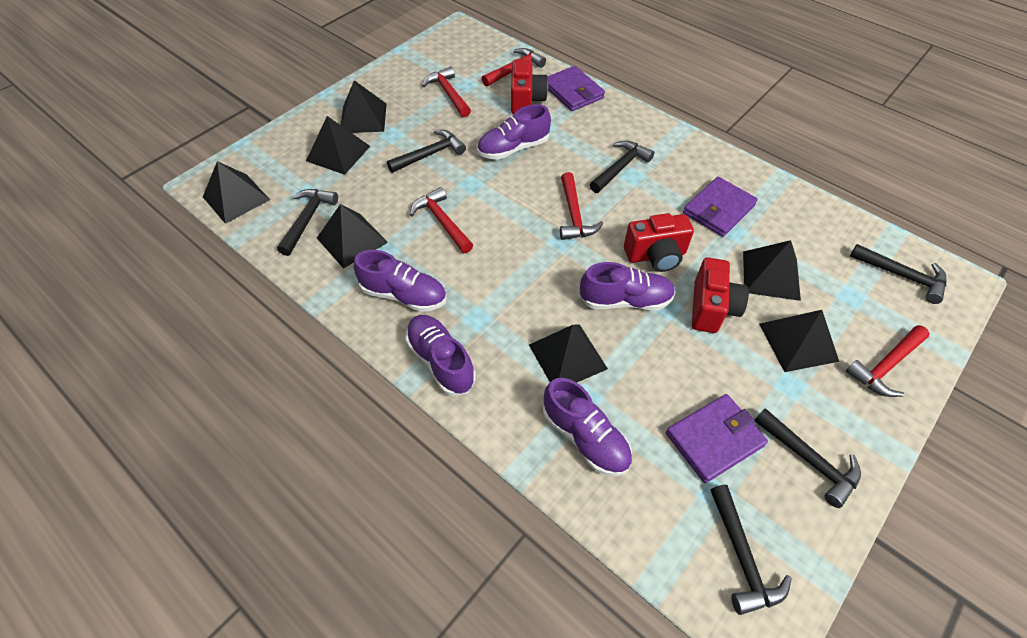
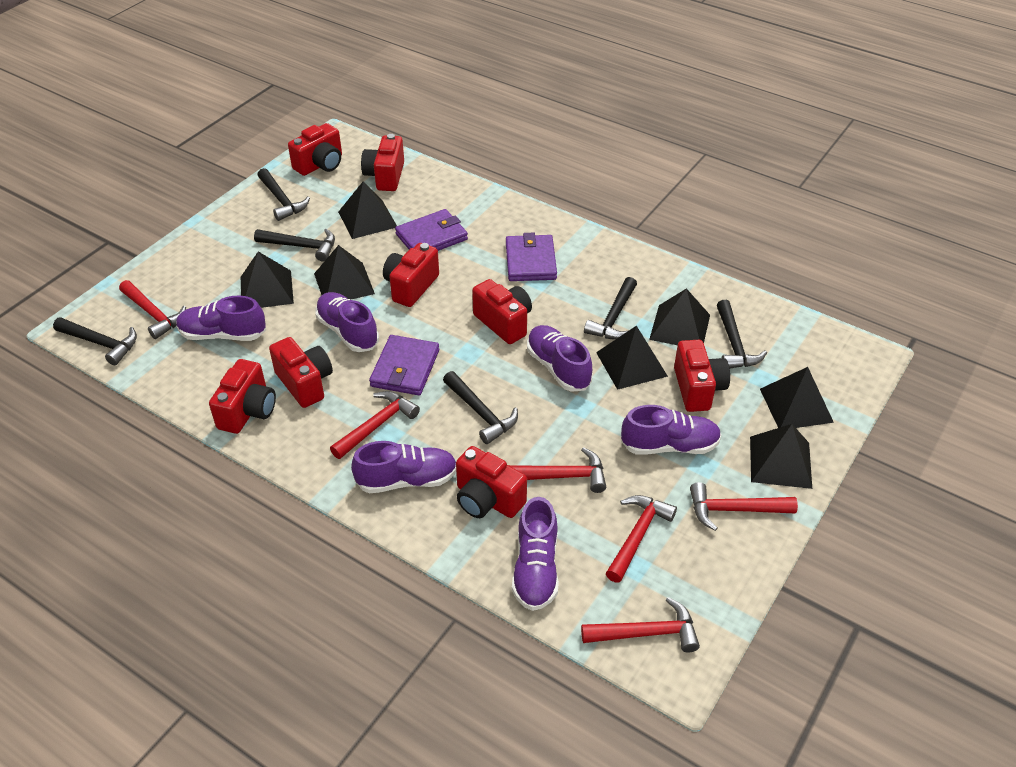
purple shoe: [354,250,447,312] [406,315,476,396] [477,104,551,160] [543,378,632,476] [579,262,676,310] = 5 -> [176,296,266,341] [315,292,379,352] [351,441,456,493] [512,497,559,611] [527,325,592,392] [621,405,721,455] = 6
red camera: [511,59,548,114] [624,213,694,272] [692,257,749,333] = 3 -> [209,359,276,434] [269,337,333,408] [288,123,342,176] [361,134,404,191] [383,243,439,307] [456,446,527,518] [472,279,532,344] [674,340,730,412] = 8
red hammer: [410,187,473,253] [422,66,471,117] [482,48,546,87] [560,172,603,240] [846,325,930,397] = 5 -> [119,280,186,339] [330,391,420,459] [509,447,606,493] [581,597,700,652] [606,495,677,583] [690,482,798,531] = 6

